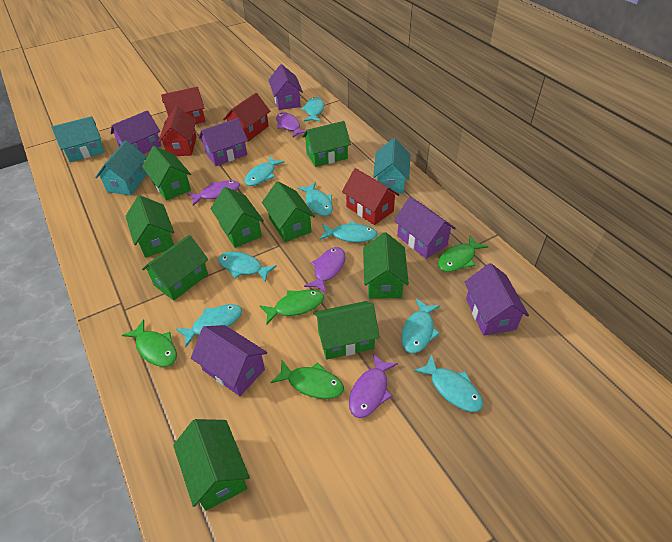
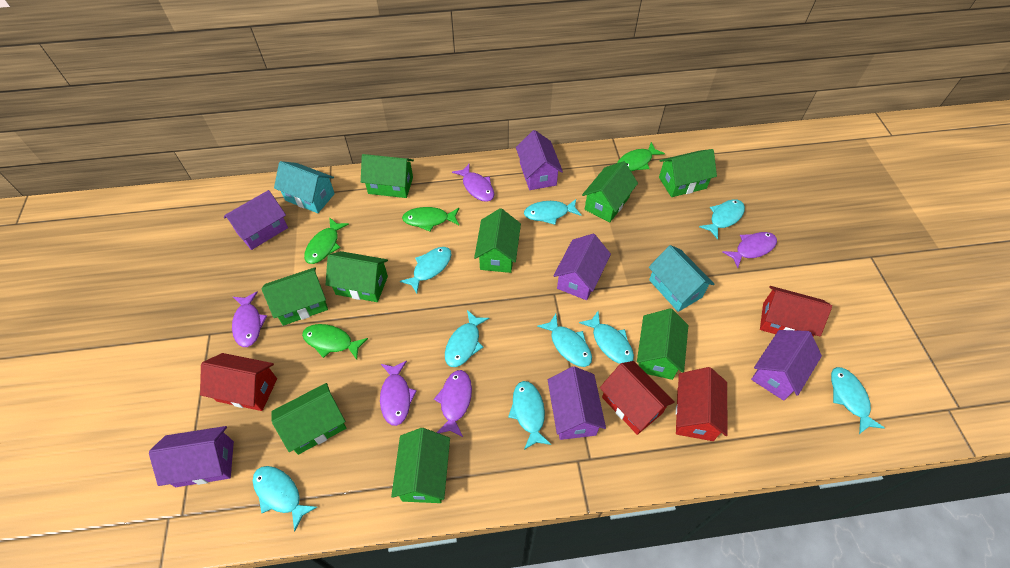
purple fish: [187,180,240,206] [276,112,305,138] [304,247,346,293] [349,354,398,418] = 4 -> [232,292,267,347] [380,361,417,426] [434,370,472,437] [452,164,494,202] [723,232,777,268] = 5
turquoise fish: [176,304,242,347] [218,251,277,283] [244,156,285,186] [297,182,333,216] [301,97,324,122] [320,221,378,242] [401,299,440,353] [414,354,483,412] = 8 -> [253,466,317,531] [400,247,452,293] [445,310,489,367] [508,381,551,450] [524,199,582,225] [537,314,592,367] [579,311,634,364] [699,199,745,240] [831,367,885,434] = 9
turquoise house: [51,116,105,162] [95,140,147,195] [373,138,410,193] = 3 -> [274,161,335,213] [649,245,715,312] = 2

